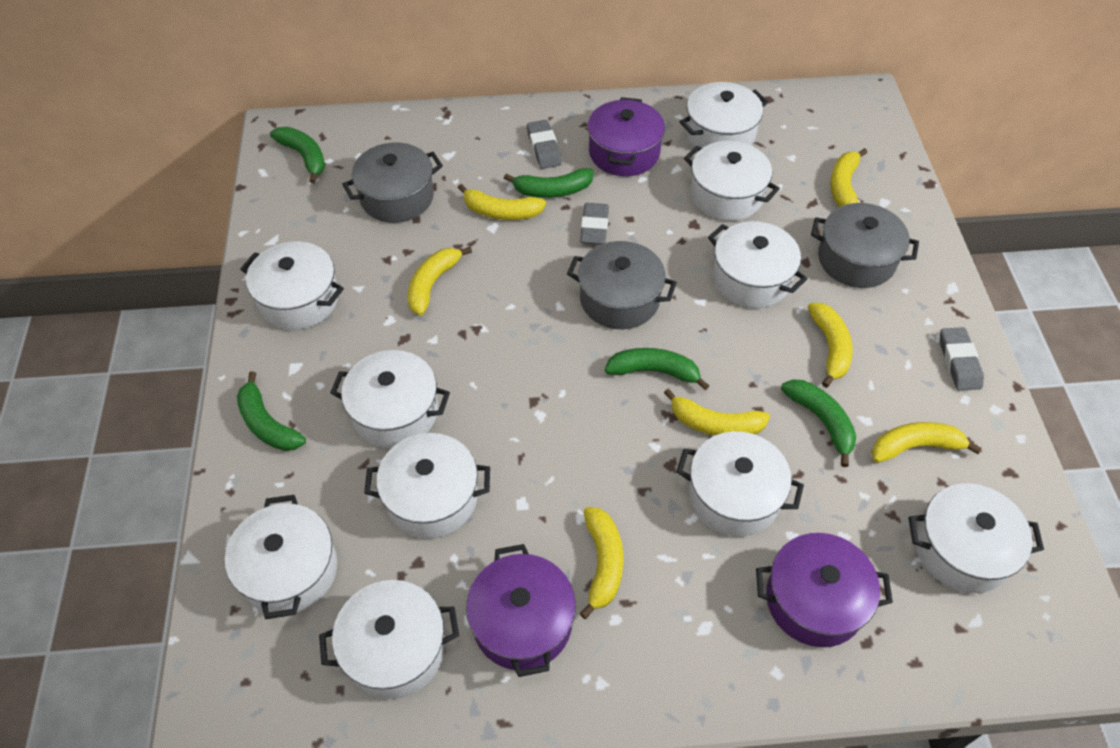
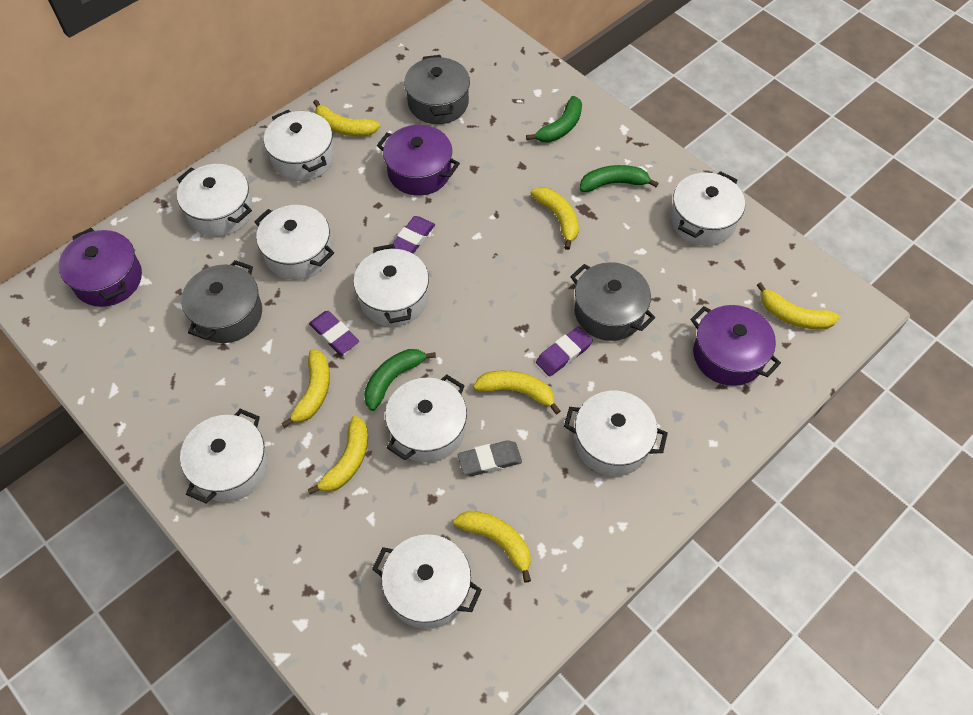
green banana: [237,372,306,451] [270,127,325,184] [504,168,594,198] [605,348,710,390] [781,379,856,467] = 5 -> [364,349,436,411] [526,96,582,143] [580,165,659,192] = 3
grey eraser: [527,120,562,169] [580,203,609,245] [940,327,984,391] = 3 -> [458,440,522,476] = 1
purple eraser: none = 0 -> [309,311,359,354] [391,216,435,254] [536,327,593,377] = 3
white pot: [225,495,337,619] [240,241,344,330] [319,580,459,699] [330,350,450,448] [364,433,490,538] [676,431,804,536] [680,82,768,148] [684,141,780,221] [708,221,807,308] [909,483,1044,593] = 10 -> [177,164,253,237] [180,409,269,503] [254,205,334,280] [264,110,334,181] [353,244,429,326] [372,534,482,629] [385,374,467,463] [564,391,668,476] [670,171,745,246] = 9

